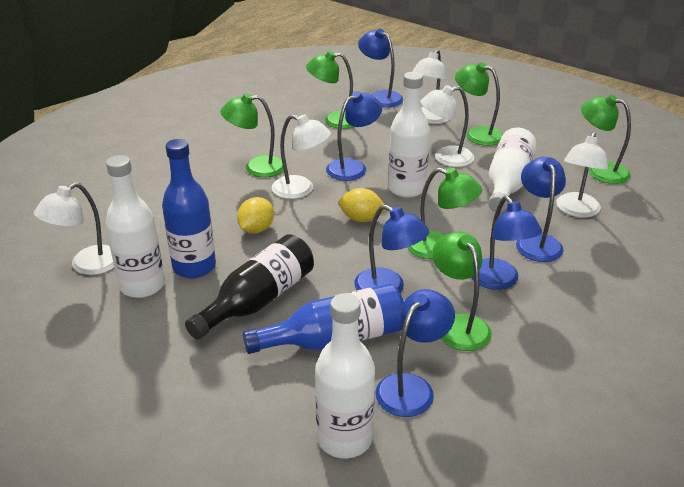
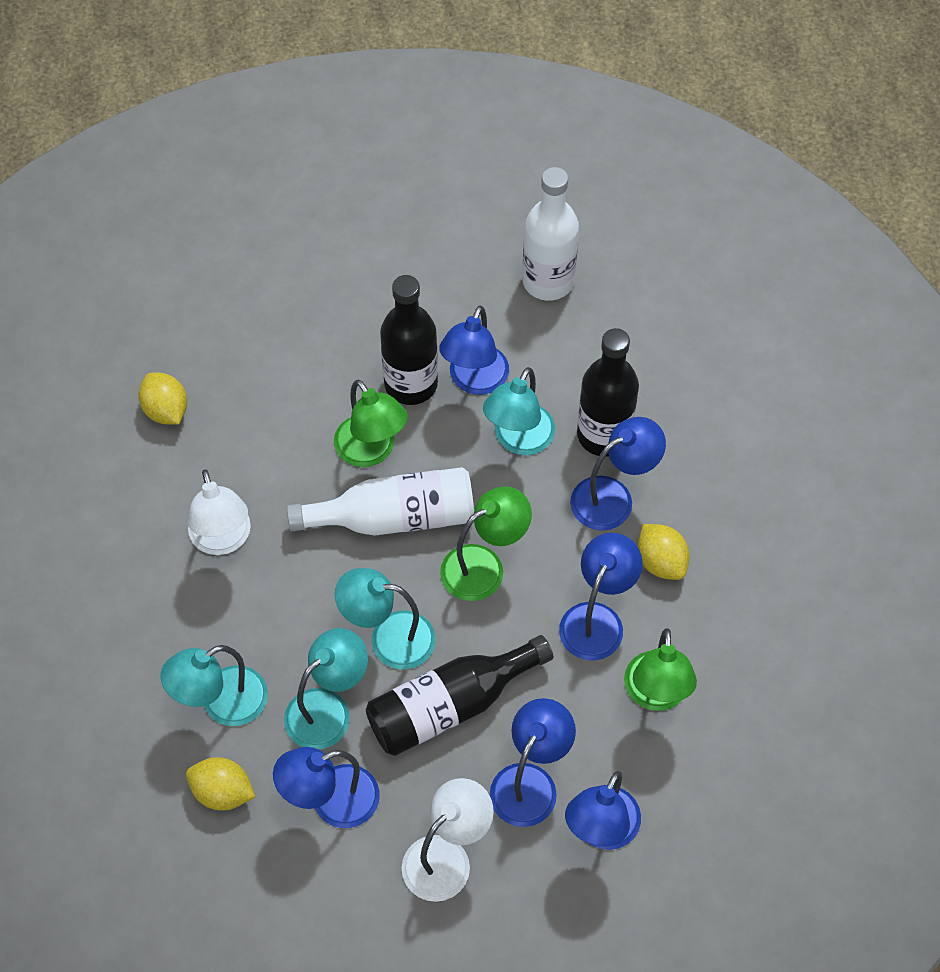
black bottle: [185,234,314,339] = 1 -> [366,635,553,756] [380,275,438,405] [577,328,639,457] = 3
blue bottle: [162,139,216,278] [243,284,404,354] = 2 -> none = 0
green lamp: [220,93,284,177] [306,51,353,129] [407,168,482,259] [432,232,492,351] [455,62,503,146] [581,95,631,184] = 6 -> [334,379,408,467] [440,486,532,601] [624,628,697,711] = 3
turquoise lamp: none = 0 -> [160,645,268,726] [284,628,368,749] [335,568,436,669] [483,367,555,455] = 4
white bottle: [105,155,165,298] [315,293,375,458] [388,72,430,198] [488,128,537,212] = 4 -> [287,467,474,536] [522,167,579,301] = 2
white lamp: [34,182,114,275] [272,114,331,199] [412,49,448,124] [421,85,474,167] [556,132,608,217] = 5 -> [188,469,251,555] [402,778,494,902] = 2
yellow lemon: [237,197,274,234] [339,188,386,222] = 2 -> [138,373,187,425] [186,757,255,810] [638,524,690,580] = 3

